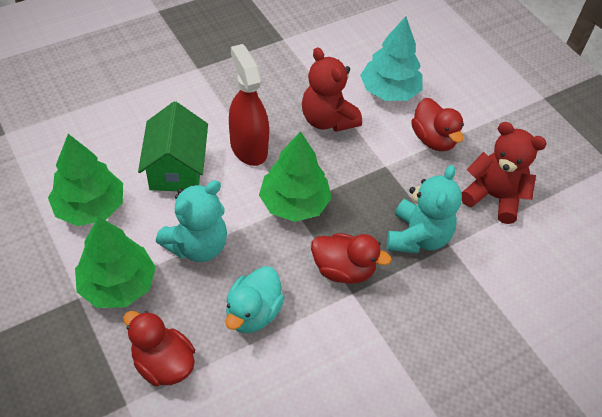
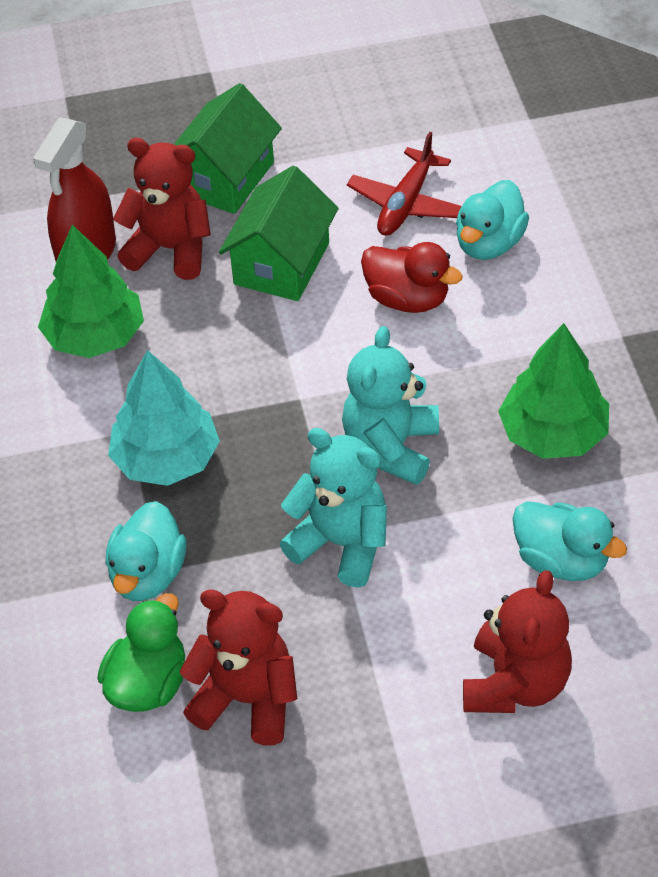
green duck: none = 0 -> [97,593,185,712] = 1
green house: [138,102,208,191] = 1 -> [174,83,282,214] [219,166,339,301] = 2
green tree: [48,134,123,226] [75,217,156,308] [259,131,332,222] = 3 -> [38,225,144,358] [498,323,609,459] = 2
red duck: [123,311,195,386] [311,233,391,283] [411,98,464,151] = 3 -> [361,242,463,313] = 1
red plane: none = 0 -> [347,132,462,236] = 1
red teddy bear: [302,47,362,132] [462,122,547,224] = 2 -> [113,138,211,280] [179,589,297,745] [463,570,572,713] = 3
turquoise duck: [225,266,285,333] = 1 -> [106,501,186,601] [456,180,529,260] [513,501,627,581] = 3

